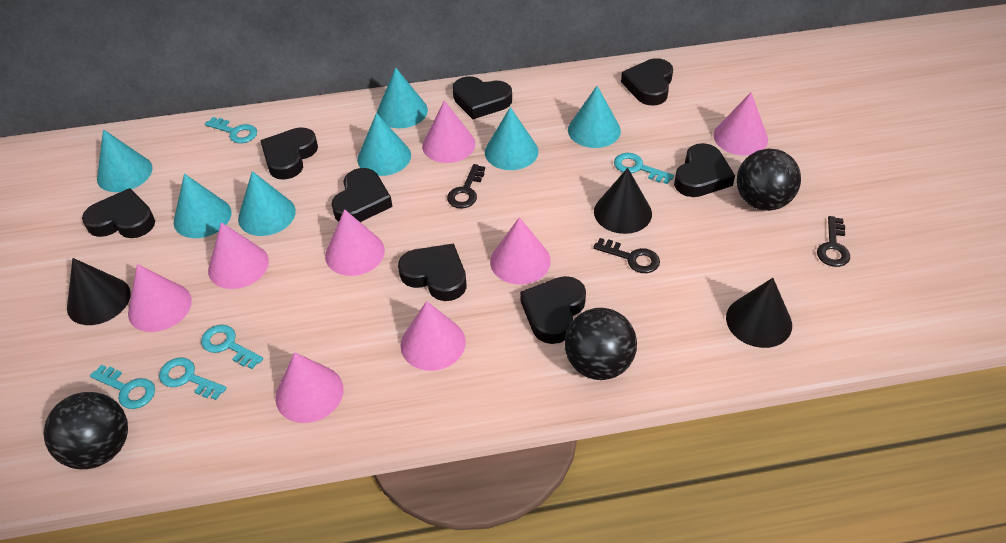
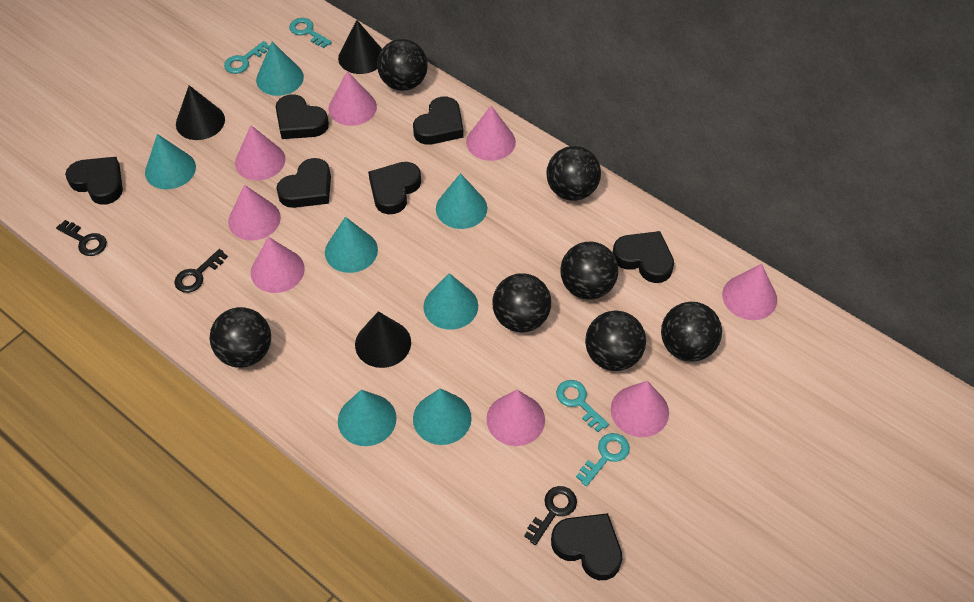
black ball: [43,392,128,469] [565,308,637,380] [736,149,801,211] = 3 -> [210,307,271,368] [377,39,428,91] [492,273,551,332] [546,146,601,201] [560,242,618,299] [585,311,646,371] [661,302,722,362] = 7
black heart: [82,188,155,238] [260,127,318,180] [331,168,393,222] [398,243,467,301] [453,76,512,119] [520,276,586,344] [621,58,673,105] [674,143,735,197] = 8 -> [65,157,123,205] [276,94,329,139] [276,158,331,208] [368,162,421,214] [413,97,464,145] [551,513,622,580] [612,231,674,283] = 7
turquoise key: [90,365,155,409] [159,358,227,400] [201,325,263,369] [205,117,257,143] [614,153,674,184] = 5 -> [224,41,270,74] [289,18,332,48] [556,380,609,432] [576,433,630,486] = 4

